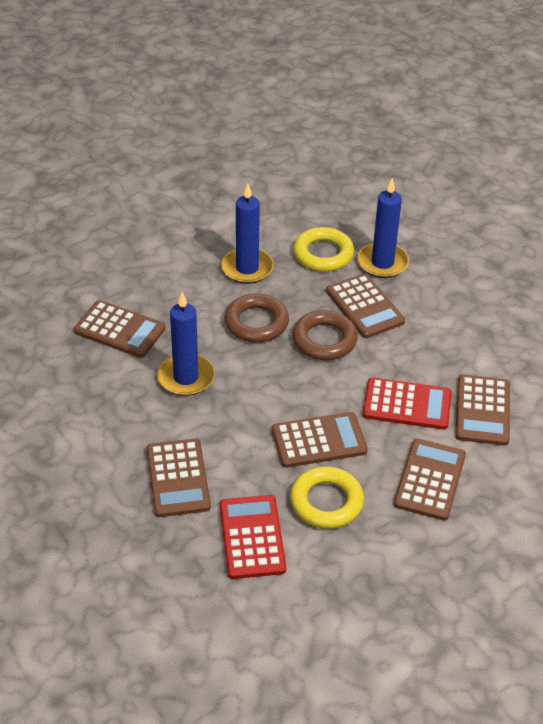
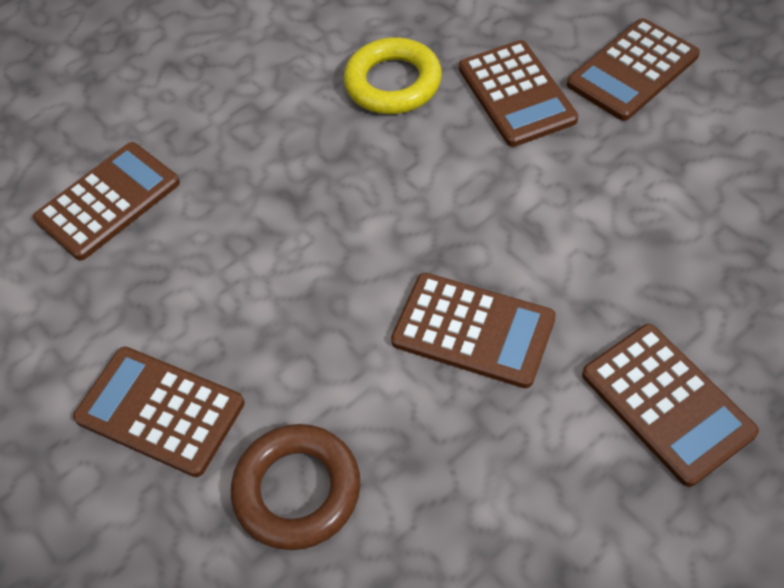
blue candle: [157,292,215,396] [221,184,274,284] [357,178,409,278] = 3 -> none = 0
brown ring: [225,294,289,343] [292,310,358,360] = 2 -> [231,424,360,550] = 1
red calculator: [220,495,286,579] [363,377,452,430] = 2 -> none = 0
yellow ring: [290,466,364,529] [293,227,354,272] = 2 -> [344,37,442,114] = 1

